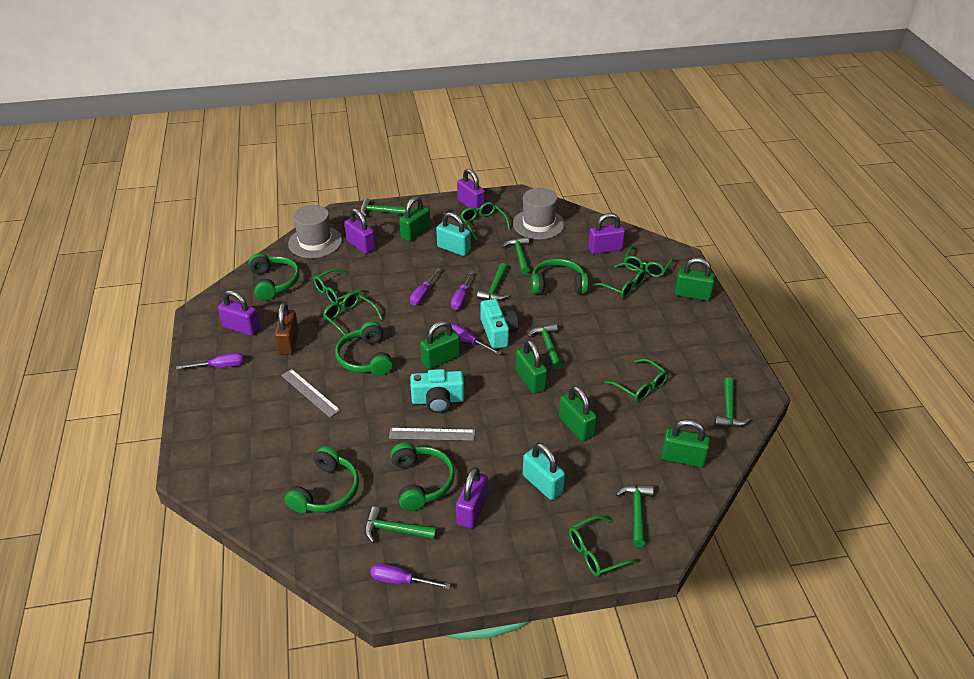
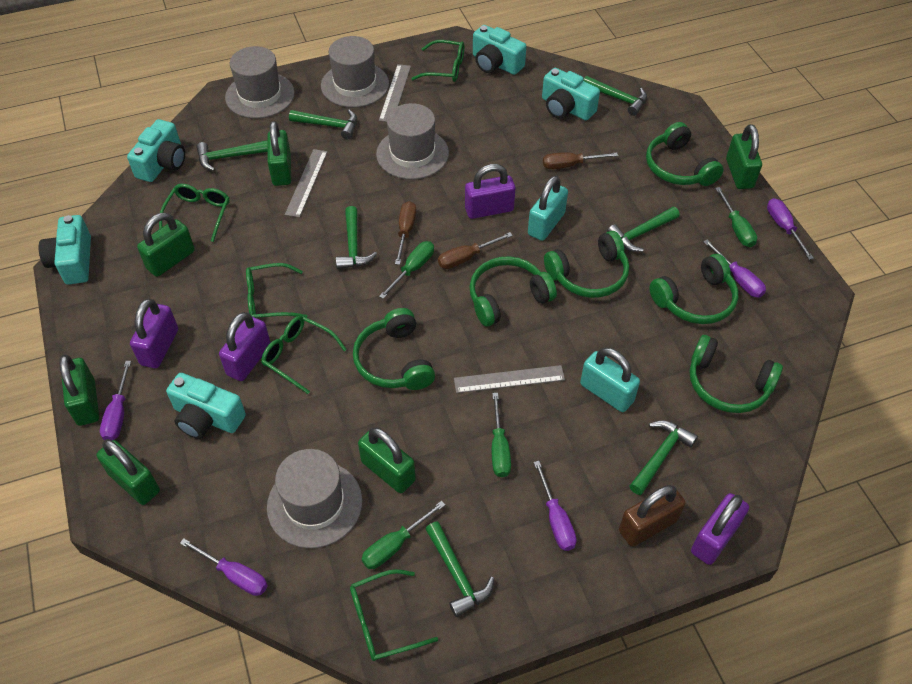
brown screwdriver: none = 0 -> [395,201,416,265] [438,232,513,269] [543,152,618,169] = 3
green glasses: [314,269,369,303] [323,292,383,336] [460,202,511,240] [569,516,640,577] [591,262,646,298] [604,359,668,402] [624,246,674,277] = 7 -> [159,184,229,242] [246,263,307,318] [261,316,347,394] [350,569,438,661] [411,40,464,82] = 5
green headphones: [249,253,300,301] [284,446,359,513] [335,321,393,376] [390,443,455,511] [531,258,588,295] = 5 -> [353,308,435,390] [469,256,557,326] [544,231,629,298] [646,122,724,186] [649,254,738,324] [690,335,783,413] = 6
green screwdriver: none = 0 -> [362,501,445,569] [379,241,434,299] [492,393,511,477] [715,187,757,247] = 4
grey hat: [288,205,342,258] [513,188,565,240] = 2 -> [225,46,295,119] [267,449,362,548] [321,36,389,108] [376,103,449,179] = 4
grey ruler: [281,369,341,417] [389,428,475,441] = 2 -> [285,149,328,218] [379,64,411,122] [454,365,565,393] = 3
purple padlock: [218,290,260,336] [344,208,376,254] [456,467,488,529] [457,169,485,212] [588,213,625,254] = 5 -> [130,299,178,368] [219,312,271,381] [465,164,515,219] [691,493,749,565] = 4
turquoise camera: [410,369,464,413] [481,299,519,349] = 2 -> [39,215,91,285] [127,119,185,182] [166,373,246,439] [473,25,526,75] [542,68,600,120] = 5

